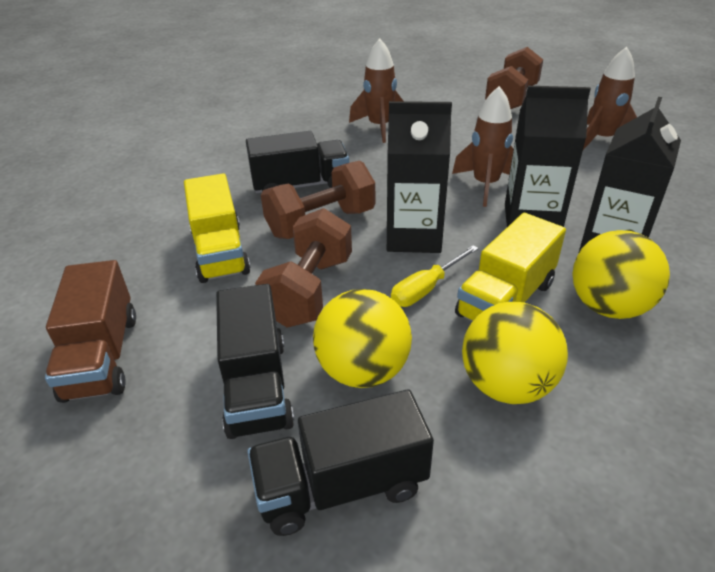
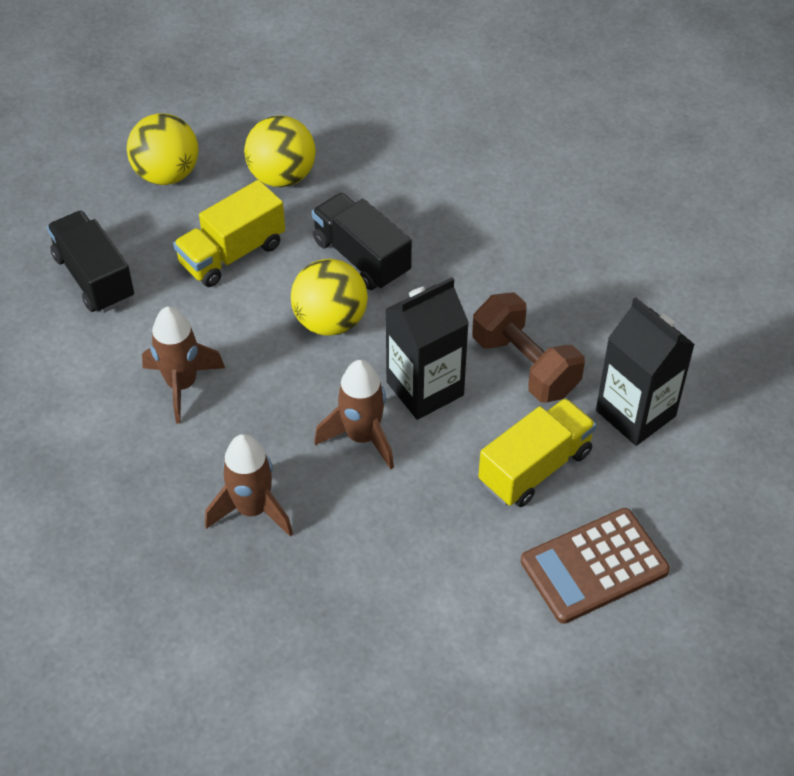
black carton: [387,101,452,253] [505,86,591,227] [579,97,681,252] = 3 -> [385,277,469,420] [596,297,695,446] = 2
black truck: [216,284,294,439] [246,131,349,193] [247,389,434,536] = 3 -> [47,210,134,313] [312,193,412,290] = 2
brown calculator: none = 0 -> [521,508,670,624] = 1
brown dumbbell: [255,208,352,327] [261,161,375,239] [485,47,543,109] = 3 -> [472,292,585,402] = 1
brown truck: [45,260,136,403] = 1 -> none = 0
yellow screwdriver: [391,245,478,307] = 1 -> none = 0

